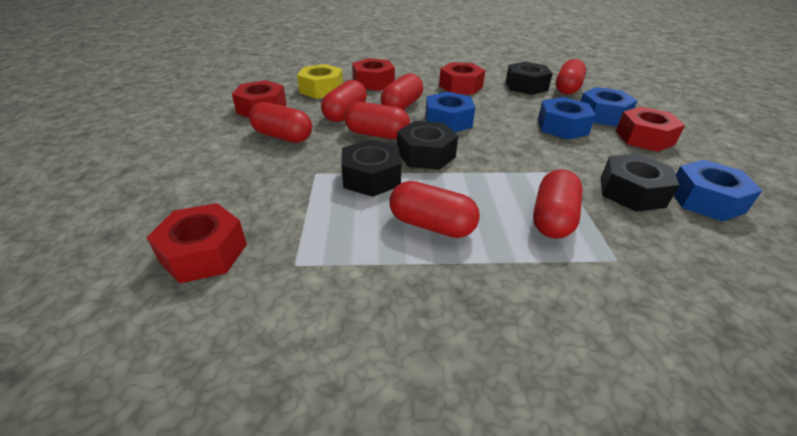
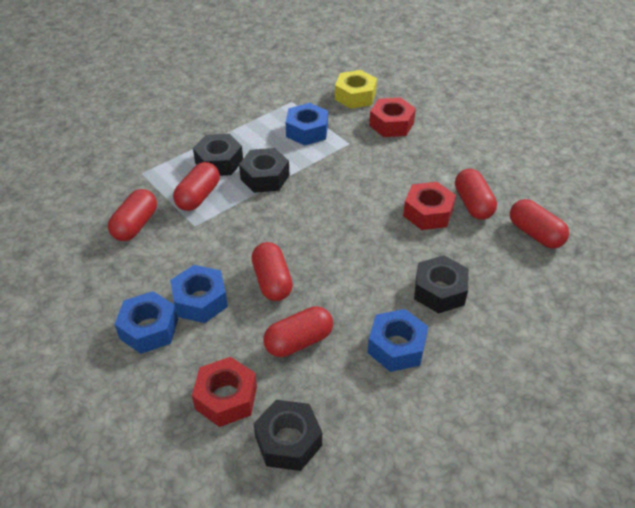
red capsule: [249,102,312,143] [321,80,367,122] [344,102,410,139] [381,74,423,110] [390,181,480,238] [533,169,583,239] [556,59,586,95] = 7 -> [108,189,157,241] [173,162,220,211] [252,242,293,301] [263,306,333,357] [455,169,497,220] [510,199,569,249] = 6
red nut: [147,203,247,284] [232,80,287,118] [352,58,395,91] [439,62,485,95] [616,106,685,152] = 5 -> [192,357,257,427] [369,97,416,137] [403,182,456,230] = 3

